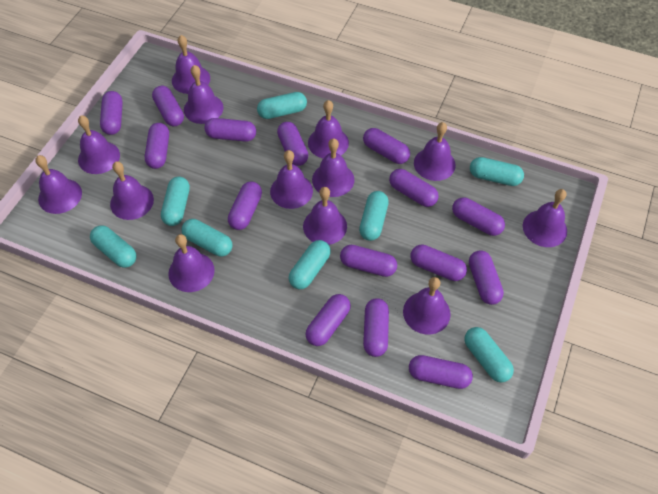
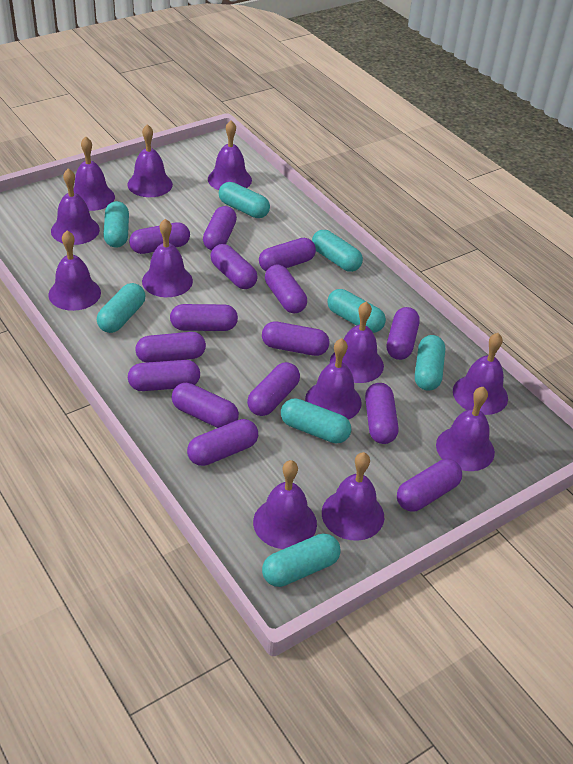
purple bell: [35,155,82,214] [78,115,120,174] [110,161,154,220] [168,234,215,292] [172,35,210,94] [184,65,224,124] [270,150,313,209] [303,187,347,245] [308,100,349,158] [312,138,354,197] [403,277,451,334] [414,122,456,181] [523,189,567,247] = 13 -> [48,230,101,311] [51,168,100,245] [73,137,115,211] [127,124,173,197] [142,219,193,297] [208,120,252,190] [253,460,317,549] [305,338,362,420] [322,452,384,541] [330,301,384,383] [436,387,495,471] [453,333,508,415] = 12

